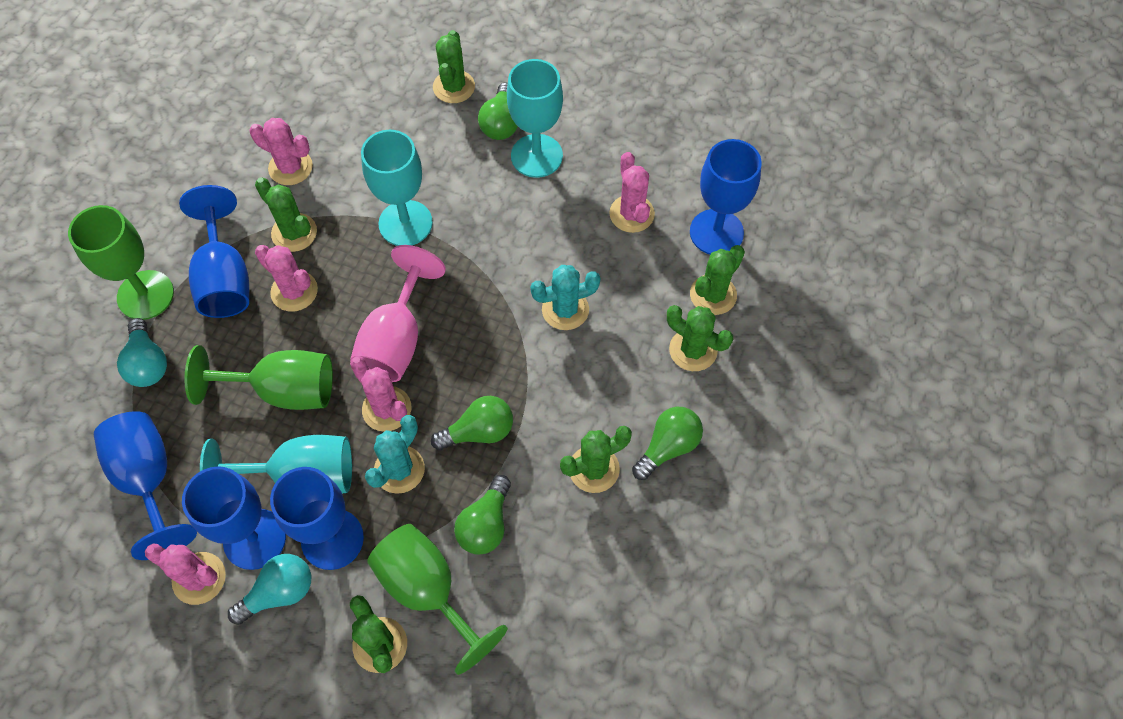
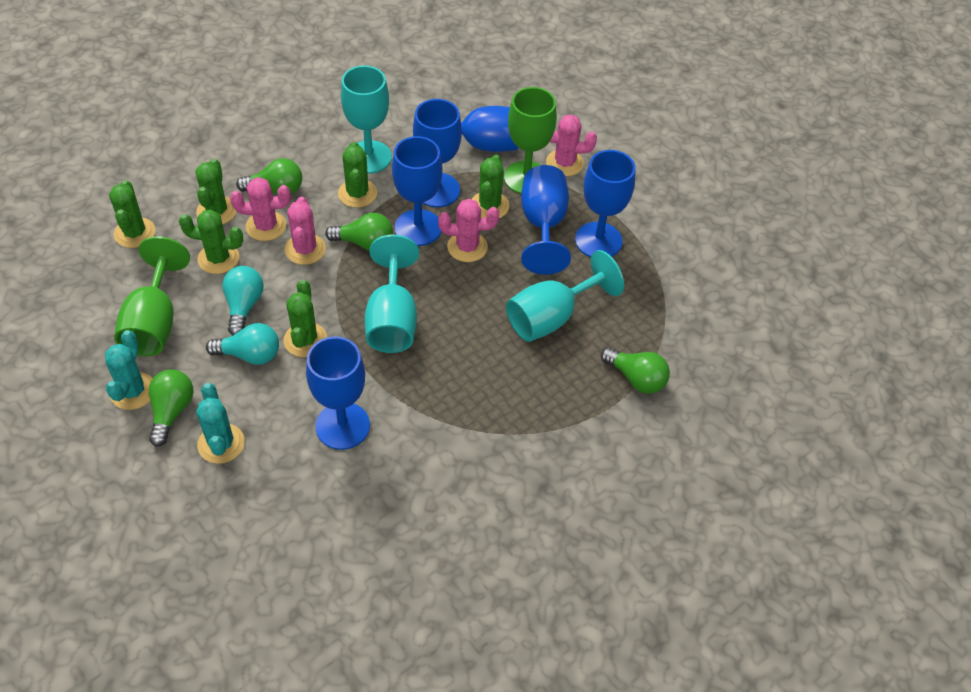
blue goblet: [94,411,197,560] [179,185,249,318] [182,466,286,570] [270,467,364,570] [690,139,762,254] = 5 -> [306,336,370,450] [392,136,442,246] [413,99,462,207] [419,104,518,152] [521,165,571,275] [575,150,636,257] = 6
green goblet: [68,205,174,320] [184,345,333,410] [367,524,508,675] = 3 -> [114,236,190,356] [504,87,556,194] = 2
pink cactus: [145,544,226,605] [250,118,313,185] [255,245,318,312] [350,356,412,432] [609,152,655,233] = 5 -> [230,177,291,241] [285,197,326,265] [438,199,499,262] [546,115,597,176] = 4
pink goblet: [350,245,446,382] = 1 -> none = 0

